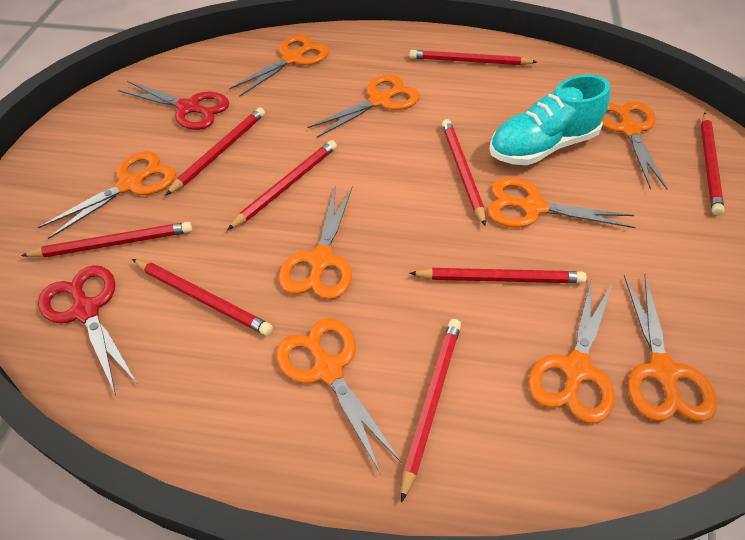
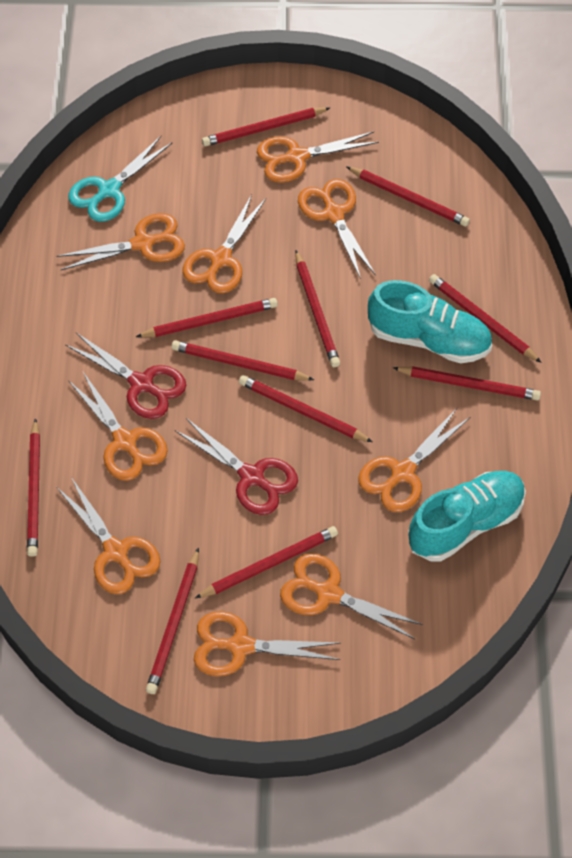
red pencil: [21,222,192,258] [132,259,273,336] [166,107,265,195] [227,140,337,230] [401,319,461,503] [409,268,587,283] [410,50,537,65] [442,119,486,226] [701,112,724,215] = 9 -> [27,418,40,557] [136,298,278,337] [146,547,199,694] [171,340,314,381] [195,526,338,598] [202,107,330,146] [239,375,373,442] [295,250,340,367] [346,166,470,227] [393,366,541,401] [429,274,542,363] = 11
turquoise scissors: none = 0 -> [68,136,172,222] = 1
turquoise shoe: [489,74,610,165] = 1 -> [368,280,492,363] [408,471,526,562] = 2

